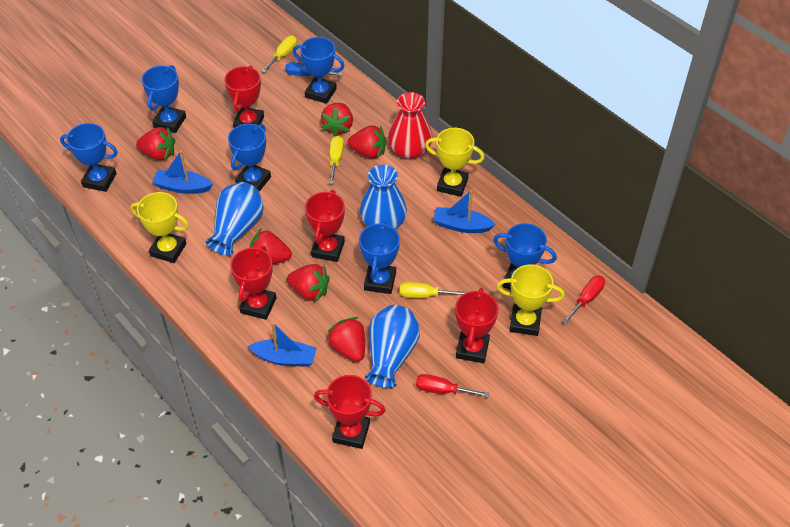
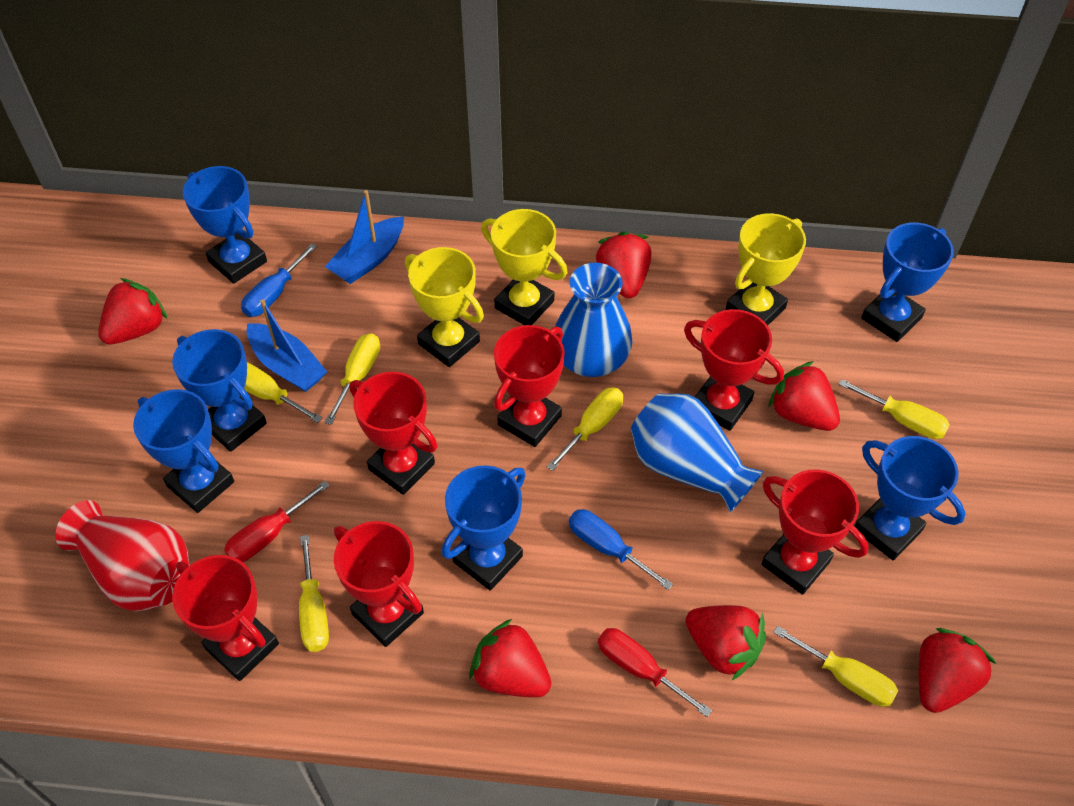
blue boat: [152,150,213,194] [248,322,317,367] [433,190,496,233] = 3 -> [247,299,327,392] [325,190,404,284] = 2
blue screwdriver: [285,62,343,76] = 1 -> [241,243,317,317] [569,509,673,590] = 2
blue vase: [206,182,264,256] [360,165,407,229] [365,305,420,388] = 3 -> [555,263,633,377] [631,393,764,512] = 2
red trophy: [224,65,264,128] [230,246,276,320] [305,190,345,262] [314,375,385,449] [455,288,498,363] = 5 -> [172,555,279,681] [334,521,424,647] [349,372,438,495] [494,325,565,447] [684,309,784,431] [761,469,869,595] = 6
yellow screwdriver: [262,36,297,73] [329,136,344,184] [400,282,467,298] = 3 -> [244,362,322,423] [299,535,329,652] [324,333,380,425] [547,387,623,471] [773,626,898,707] [838,379,950,439] = 6

